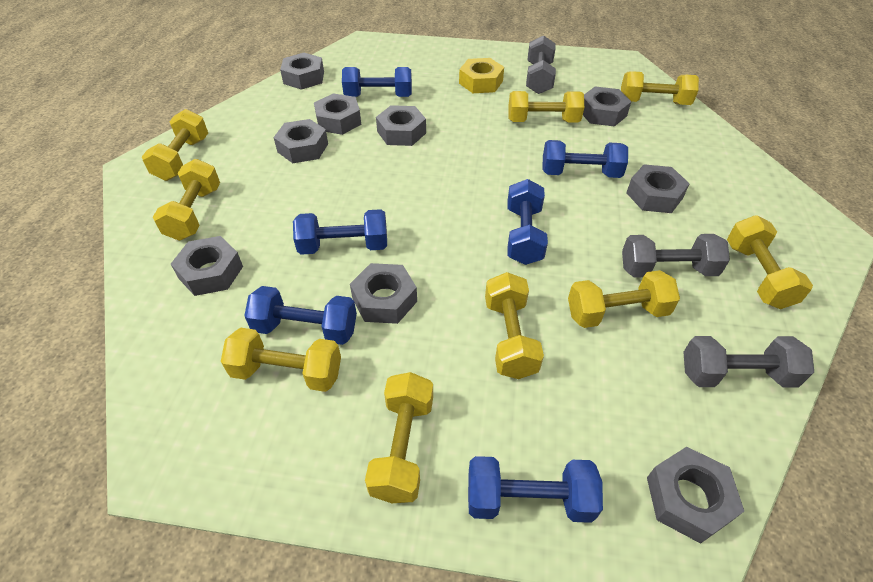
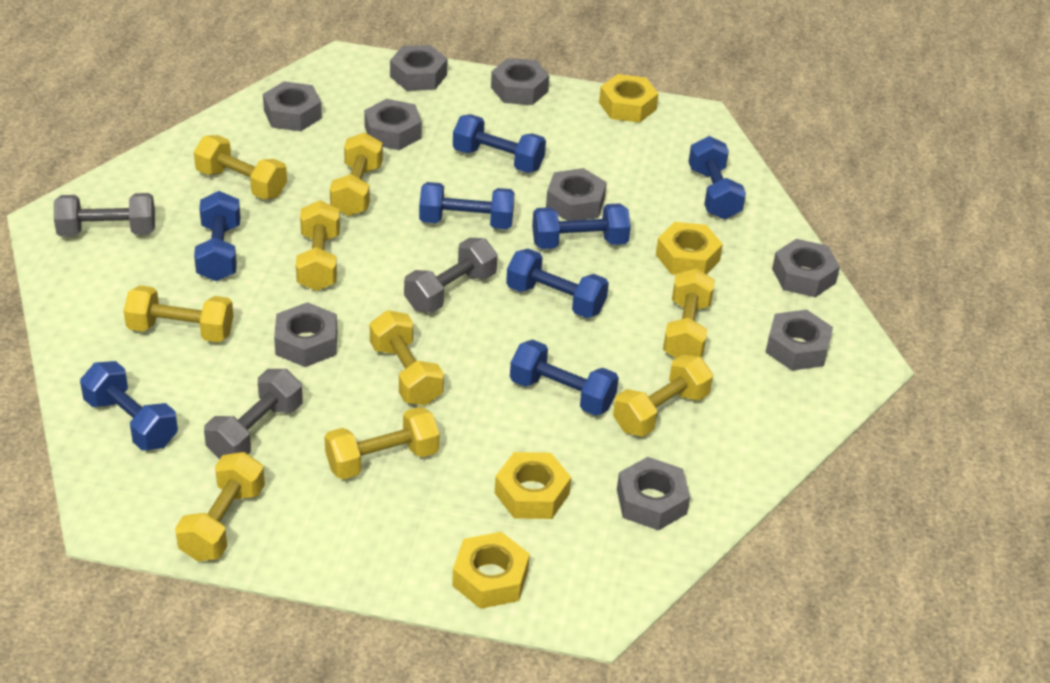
blue dumbbell: [244,286,357,345] [293,209,387,255] [342,67,412,97] [468,456,603,523] [507,179,548,265] [542,140,628,178] = 6 -> [80,361,178,451] [194,191,241,281] [419,182,515,229] [453,114,546,173] [506,249,609,318] [510,340,619,416] [532,203,631,249] [689,136,746,219] = 8
yellow nut: [459,58,504,93] = 1 -> [452,532,530,609] [495,452,571,519] [599,74,659,123] [656,222,723,275] = 4

